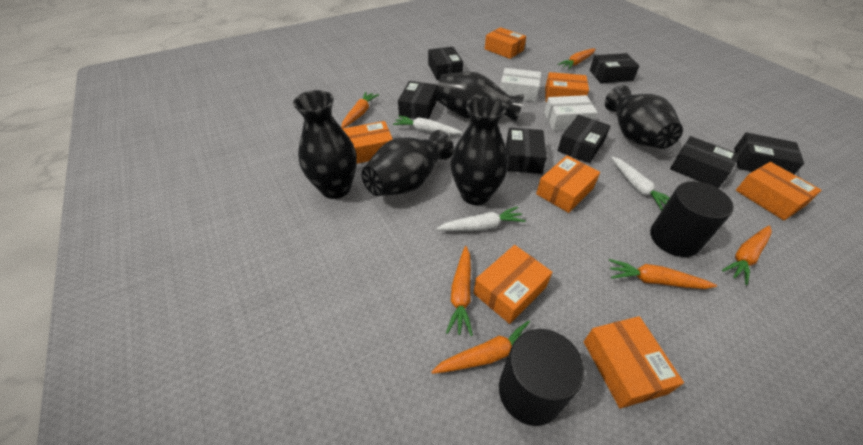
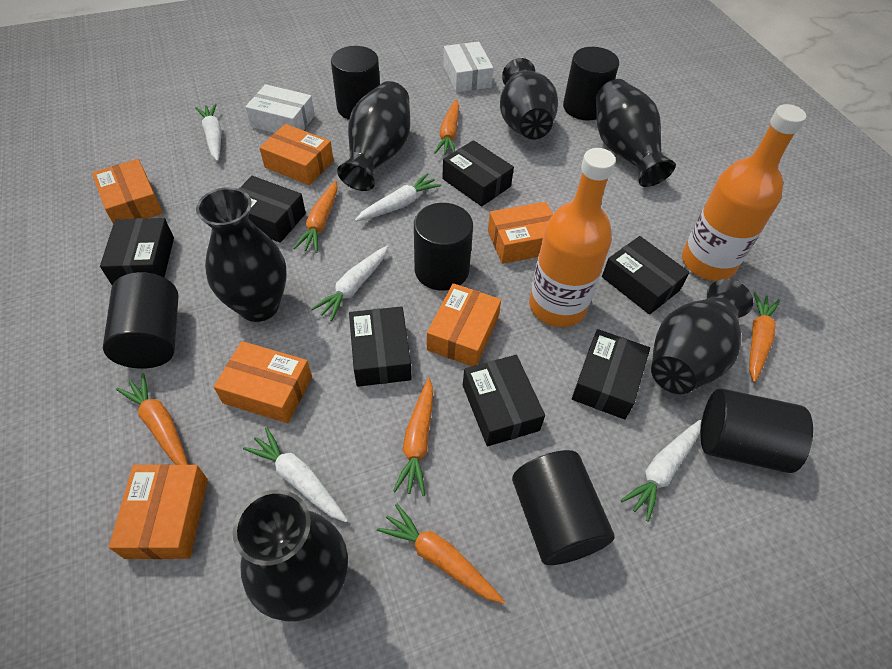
black cylinder: [499,329,585,426] [650,181,734,257] = 2 -> [103,272,179,369] [331,46,380,120] [414,203,473,291] [512,450,615,565] [563,47,619,121] [701,388,813,473] = 6
black vase: [293,90,357,199] [361,130,454,196] [435,72,524,122] [451,96,508,205] [605,85,683,149] = 5 -> [196,187,287,322] [233,490,348,622] [337,81,410,191] [500,58,558,139] [596,79,676,187] [651,279,753,394] = 6
orange bottle: none = 0 -> [529,148,616,327] [682,104,806,281] = 2
orange box: [343,121,393,164] [473,245,553,324] [485,27,526,59] [536,156,600,213] [545,72,589,102] [584,316,684,409] [736,162,822,221] = 7 -> [92,159,163,224] [109,464,208,559] [214,341,312,423] [259,124,334,185] [427,283,501,366] [488,202,553,264] = 6
white carrot: [393,115,462,135] [436,207,526,231] [611,156,670,211] = 3 -> [195,103,222,161] [243,427,348,522] [311,246,389,321] [355,173,441,221] [621,420,701,522] = 5

